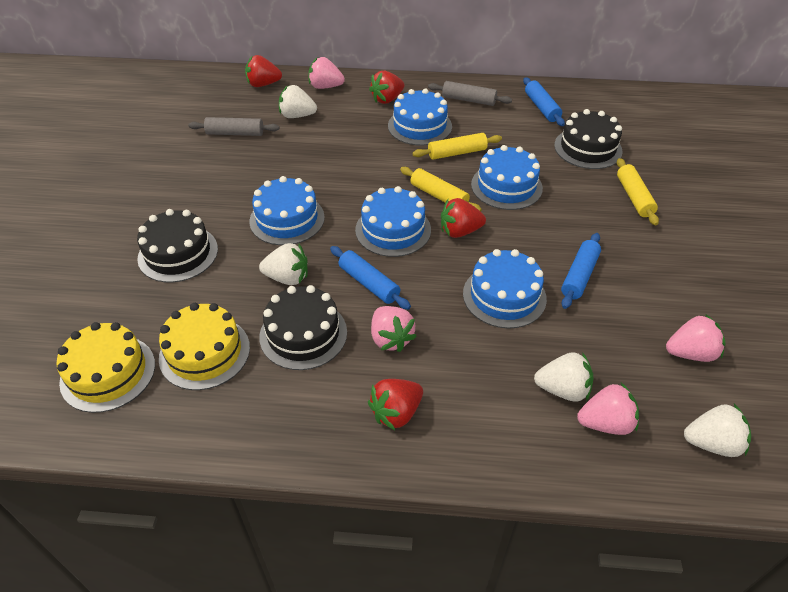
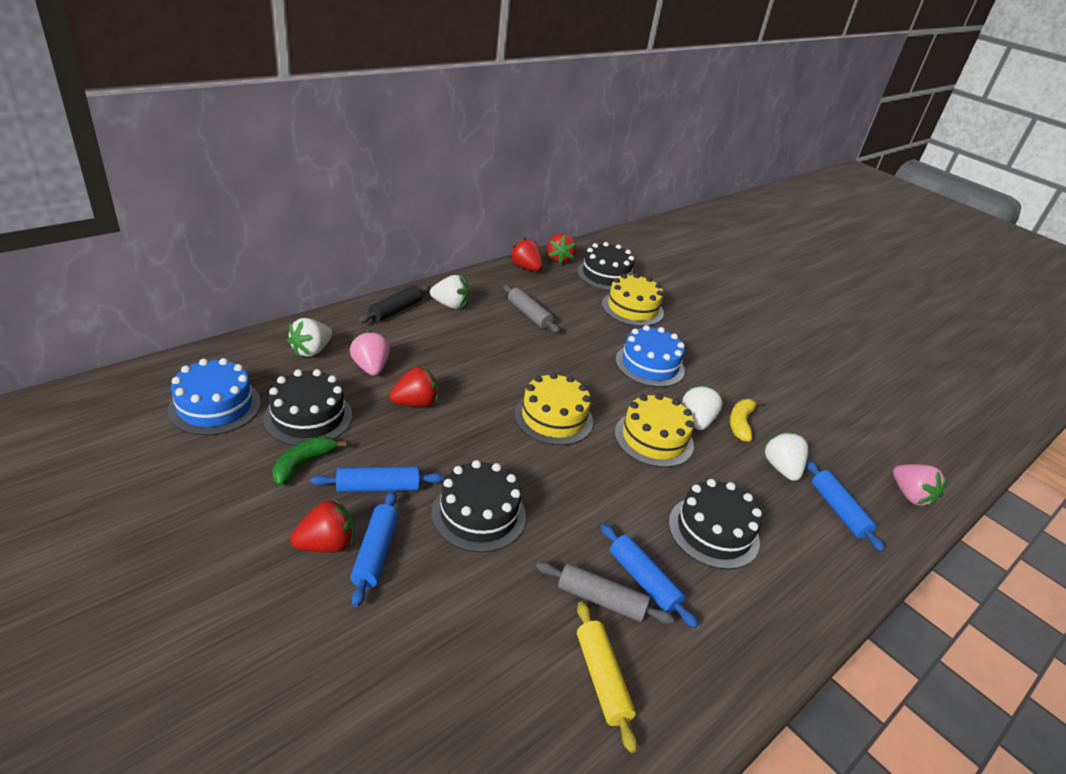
black cake: [137,209,218,282] [259,285,347,370] [554,109,623,169] = 3 -> [263,369,352,446] [431,460,526,553] [577,242,634,290] [669,479,762,570] = 4
black rolling pin: none = 0 -> [358,285,430,323] = 1
blue cake: [249,176,325,245] [355,186,431,257] [388,88,452,145] [463,249,547,329] [471,145,543,210] = 5 -> [168,358,261,435] [615,325,685,387] = 2
blue rolling pin: [330,246,411,310] [523,77,565,126] [561,233,601,309] = 3 -> [310,467,444,492] [351,491,399,607] [601,524,698,628] [806,460,885,552] = 4
green banana: none = 0 -> [272,436,347,486] = 1
pink strawberry: [308,57,345,89] [371,306,417,352] [577,383,639,435] [666,315,726,362] = 4 -> [350,330,390,376] [893,464,948,508] = 2
yellow banana: none = 0 -> [730,399,762,442] = 1
yellow cake: [56,322,155,413] [159,303,250,390] = 2 -> [514,372,593,445] [602,273,664,326] [615,393,694,467] = 3
yellow rolling pin: [400,167,482,212] [413,133,502,160] [617,158,659,226] = 3 -> [577,602,637,753] = 1

